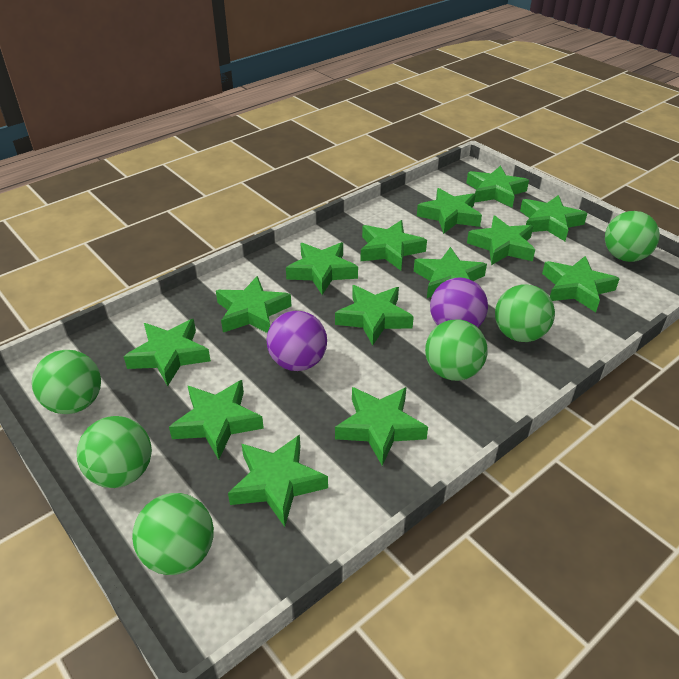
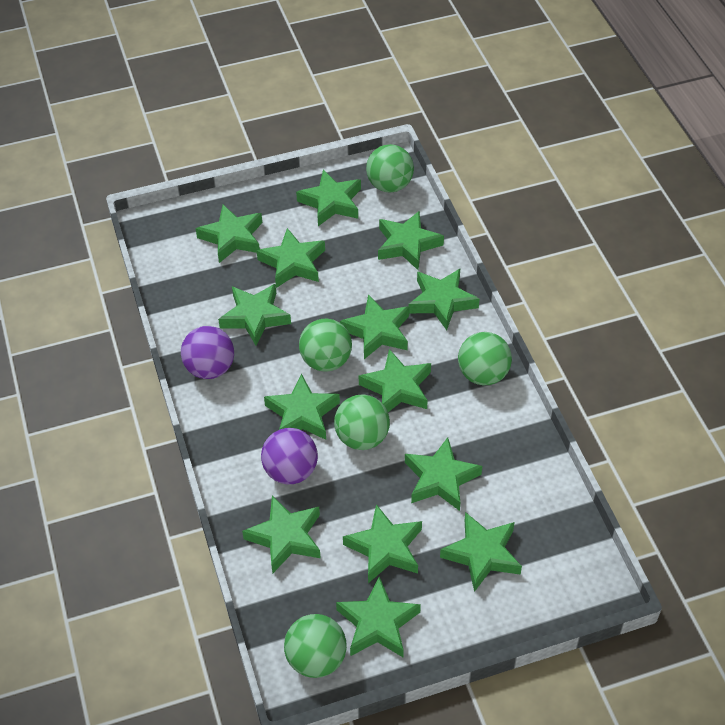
green ball: [32,350,101,414] [77,416,152,488] [132,493,214,575] [425,320,488,381] [495,284,555,342] [605,211,660,262] = 6 -> [284,614,347,678] [299,319,352,372] [334,395,390,450] [366,144,414,192] [458,332,512,385] = 5

